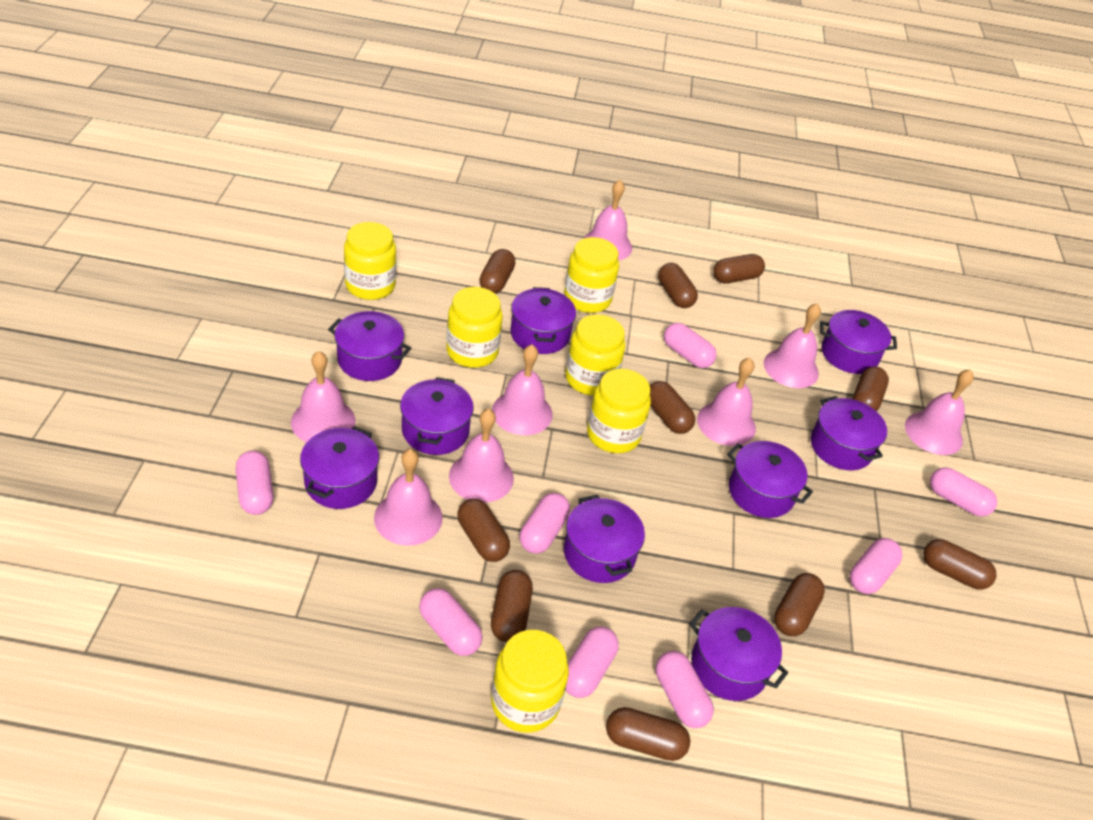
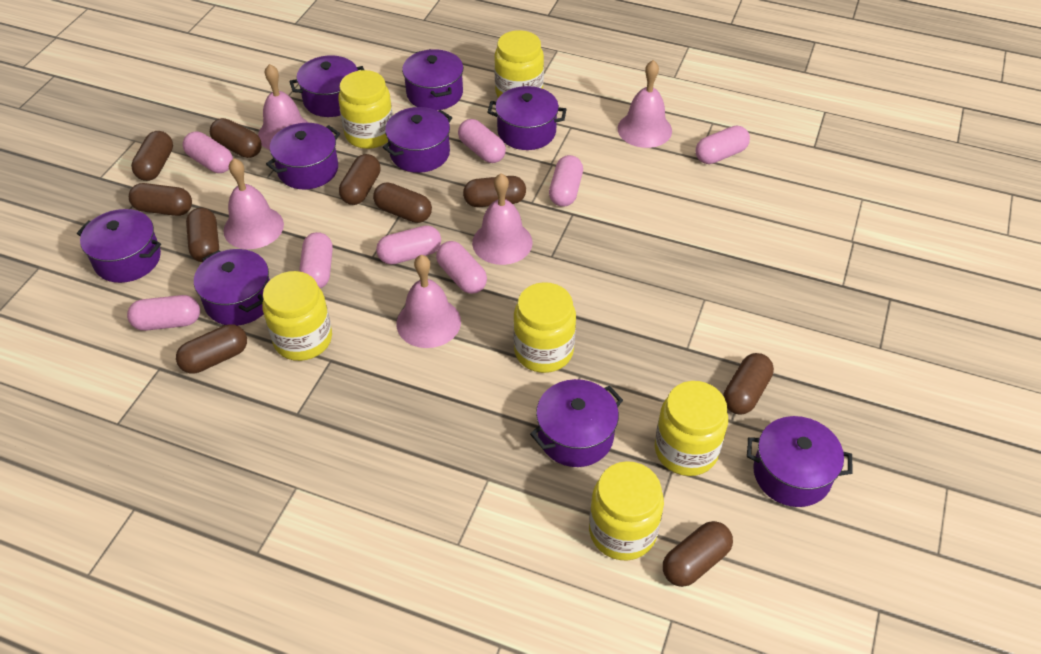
pink bell: [291,351,355,442] [374,449,443,546] [449,409,514,503] [492,344,553,435] [583,180,632,260] [697,358,756,446] [764,303,821,388] [905,369,974,455] = 8 -> [223,158,284,249] [258,64,309,150] [396,255,461,348] [472,173,533,265] [618,60,672,148] = 5

